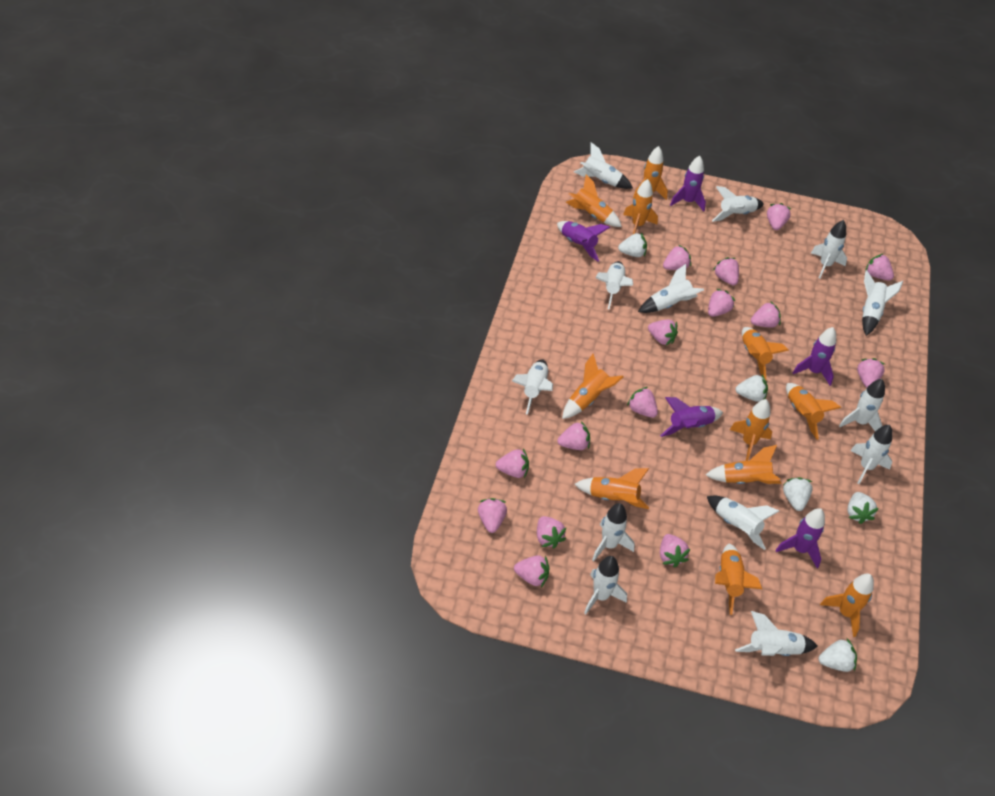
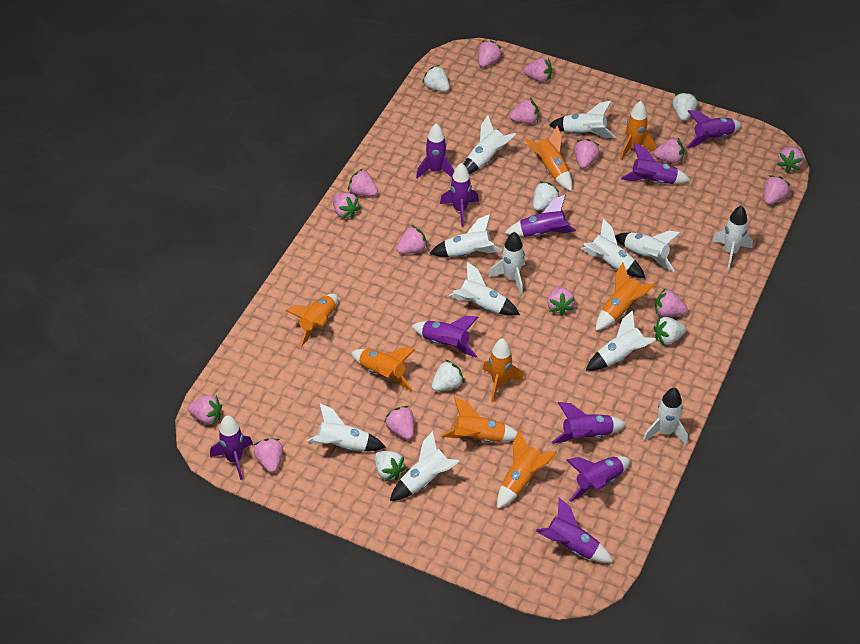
orange rocket: [562,354,624,419] [566,175,622,227] [575,468,649,509] [623,179,658,234] [633,146,668,200] [706,445,781,484] [715,544,762,615] [730,399,772,461] [742,327,789,380] [786,383,841,440] [820,574,874,637] = 11 -> [285,294,338,347] [351,347,415,390] [442,397,518,442] [483,338,524,402] [497,430,557,509] [525,126,572,191] [596,263,656,331] [620,101,656,160] = 8
purple rocket: [557,221,610,261] [660,397,723,437] [670,155,706,212] [775,508,825,568] [793,327,836,386] = 5 -> [210,415,253,480] [412,316,478,357] [416,123,454,178] [440,163,479,227] [505,194,576,237] [536,498,613,563] [552,402,626,444] [567,456,631,502] [621,143,691,184] [686,110,742,148] = 10
white rocket: [512,359,553,415] [574,142,633,189] [584,556,627,615] [592,503,635,561] [595,261,633,310] [638,264,704,313] [707,496,779,550] [712,186,764,222] [735,611,818,656] [811,220,847,279] [839,379,885,431] [850,425,893,484] [862,270,903,336] = 13 -> [307,403,386,451] [390,431,460,501] [429,214,502,257] [449,262,520,316] [464,115,516,174] [488,232,525,295] [549,101,615,138] [581,219,645,278] [585,310,656,371] [615,231,681,272] [643,387,688,445] [712,205,753,269] = 12
white strawberry: [618,233,647,257] [735,375,768,402] [783,477,813,511] [819,639,857,672] [847,492,879,524] = 5 -> [375,451,407,481] [422,65,450,92] [431,360,464,391] [533,181,560,211] [654,317,686,345] [672,92,697,121] = 6

